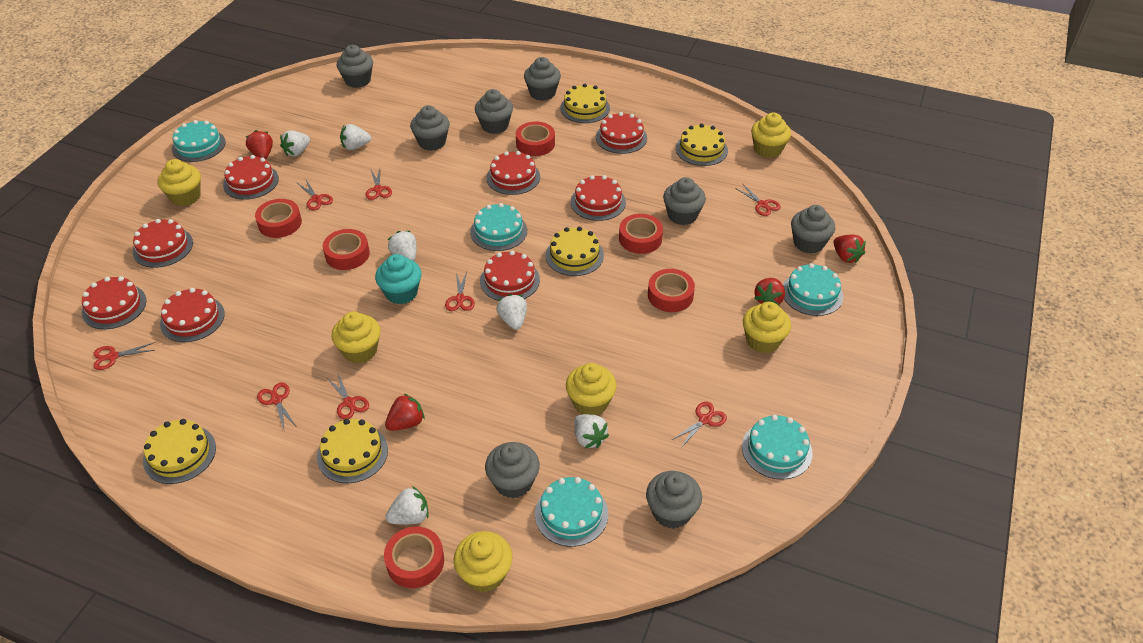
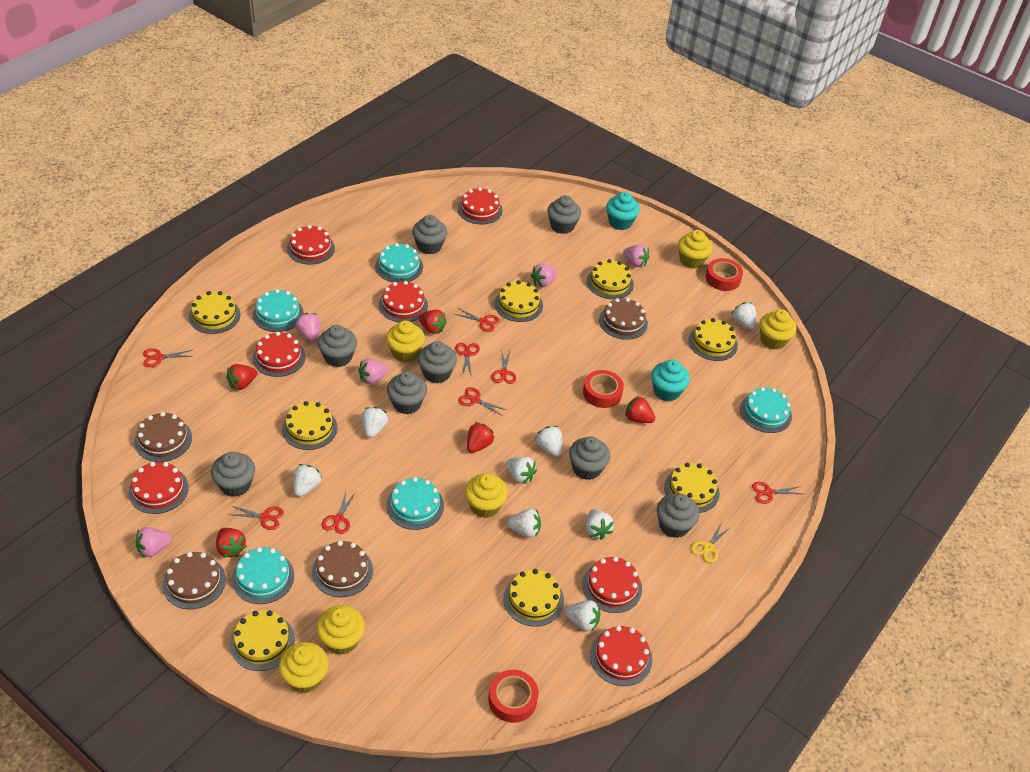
brown cake: none = 0 -> [134,412,192,462] [162,552,226,609] [312,541,373,597] [599,298,648,340] = 4
pink strawberry: none = 0 -> [136,527,172,557] [295,313,321,341] [358,358,389,384] [531,264,557,287] [623,244,650,267] = 5
red cake: [82,276,147,329] [133,219,193,268] [160,288,225,342] [223,155,279,200] [480,250,540,301] [486,151,540,195] [571,175,626,221] [596,112,647,154] = 8 -> [129,462,189,514] [253,332,305,377] [287,225,335,265] [379,281,428,322] [458,187,503,224] [583,557,642,613] [590,626,653,686] = 7
red strawberry: [246,130,273,159] [385,393,425,431] [754,278,785,306] [833,235,866,264] = 4 -> [216,528,247,558] [226,364,257,390] [419,309,447,334] [467,422,495,453] [625,396,655,423] = 5
red tape: [255,199,302,238] [323,229,370,270] [384,526,444,588] [516,121,555,156] [619,214,663,254] [648,269,695,312] = 6 -> [488,670,538,723] [583,370,624,408] [706,258,743,291] = 3
turquoise cupcake: [375,254,422,304] = 1 -> [606,192,640,230] [651,360,690,401] = 2
white strawberry: [280,130,310,157] [340,124,371,150] [386,486,429,525] [388,231,417,261] [496,294,527,330] [574,414,609,448] = 6 -> [293,464,322,497] [361,407,388,438] [506,456,537,484] [507,509,541,538] [535,426,562,457] [565,600,600,632] [586,509,614,540] [732,302,756,329] = 8
yellow cake: [143,419,216,484] [317,419,388,483] [546,227,604,276] [560,84,610,123] [676,124,728,166] = 5 -> [189,291,240,334] [230,610,295,671] [282,401,338,450] [495,280,543,322] [503,569,564,627] [587,259,634,299] [664,463,719,513] [688,318,738,361] = 8
yellow scissors: none = 0 -> [691,523,731,563] = 1

